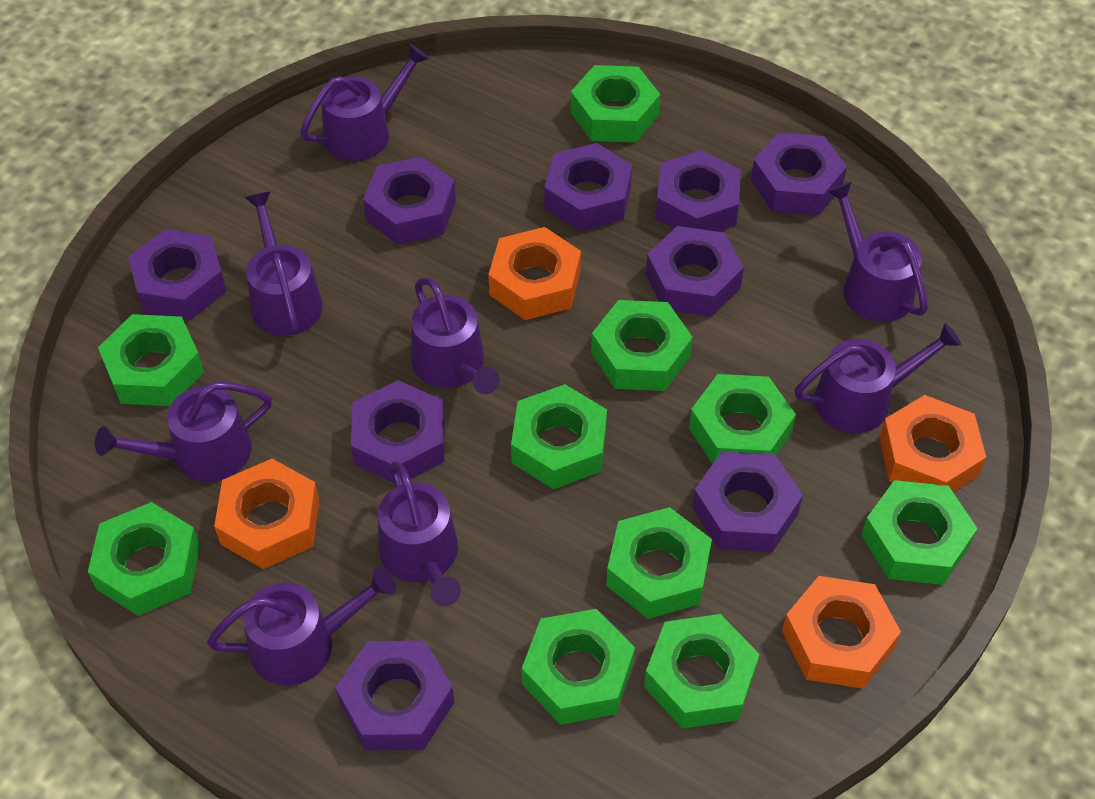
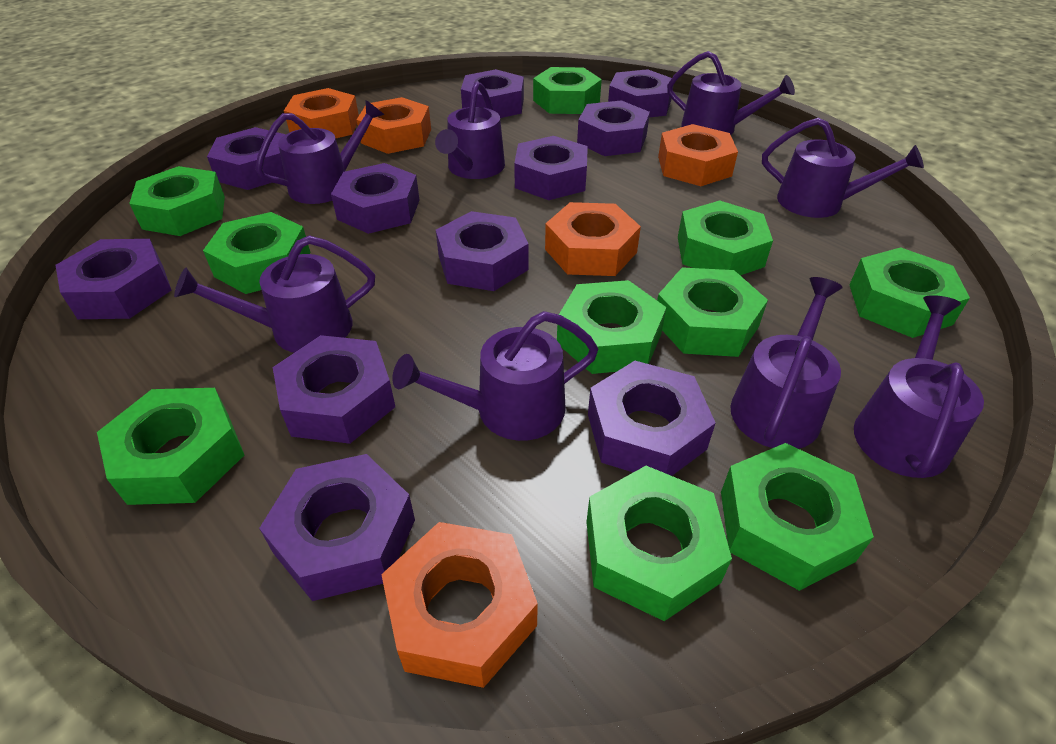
orange nut: [214,459,319,569] [489,227,581,320] [782,576,901,689] [879,395,986,492] = 4 -> [284,88,359,138] [357,97,431,154] [381,522,538,688] [545,202,641,276] [658,124,738,186] = 5
purple nut: [128,229,227,320] [335,641,455,750] [351,380,444,483] [363,156,456,245] [545,143,632,231] [646,226,744,317] [656,150,741,231] [692,452,803,552] [751,132,847,215] = 9 -> [55,239,171,319] [207,127,286,190] [259,454,415,601] [273,335,395,444] [331,163,419,234] [436,211,528,291] [461,69,524,118] [514,136,588,200] [577,100,650,156] [588,361,715,476] [608,69,674,117] = 11

